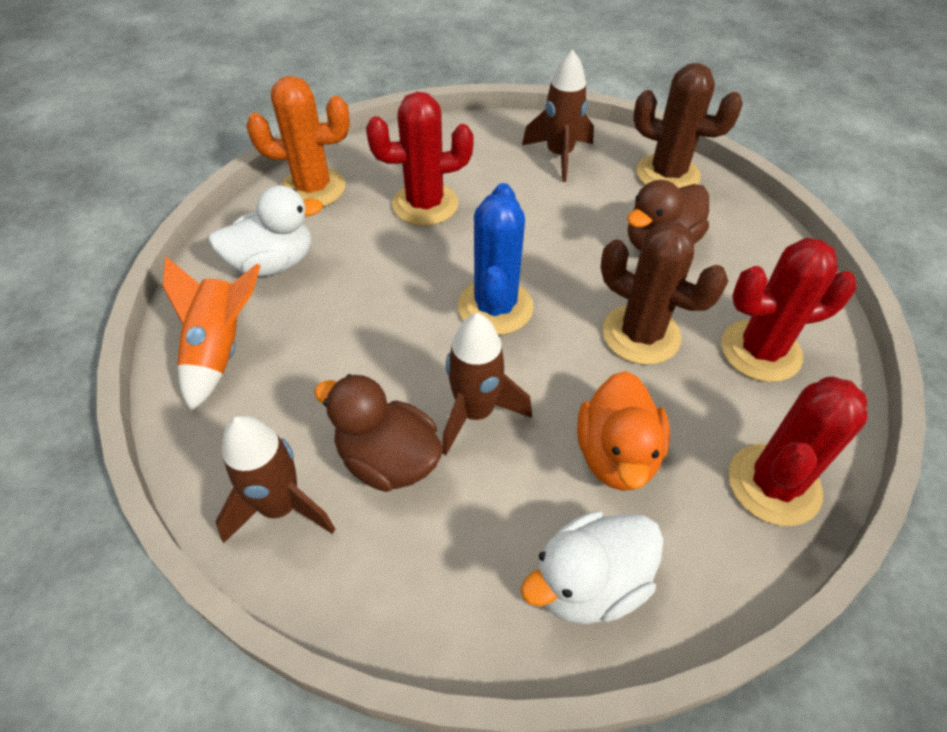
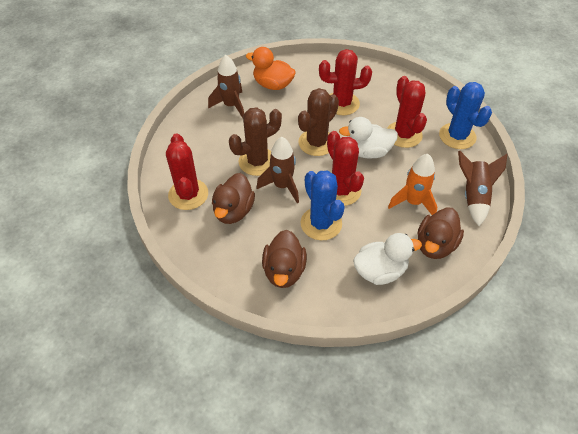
blue cactus: [458,183,534,335] = 1 -> [301,170,345,240] [439,82,492,149] = 2
brown duck: [314,374,443,492] [627,180,709,251] = 2 -> [212,173,255,224] [262,230,307,288] [417,207,464,259] = 3
orange cactus: [246,76,350,207] = 1 -> none = 0
red cactus: [366,92,474,226] [721,237,857,382] [728,376,868,526] = 3 -> [166,133,208,210] [319,49,372,115] [327,131,364,206] [387,76,427,148] = 4

